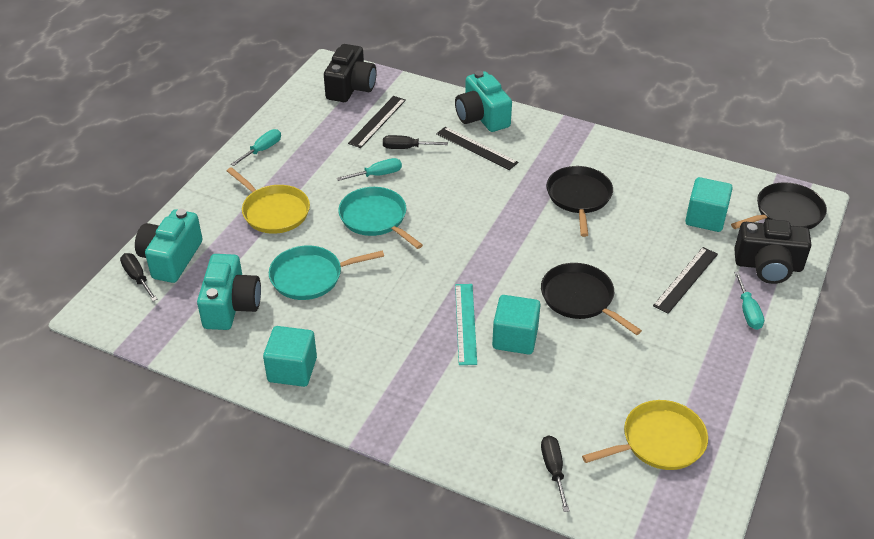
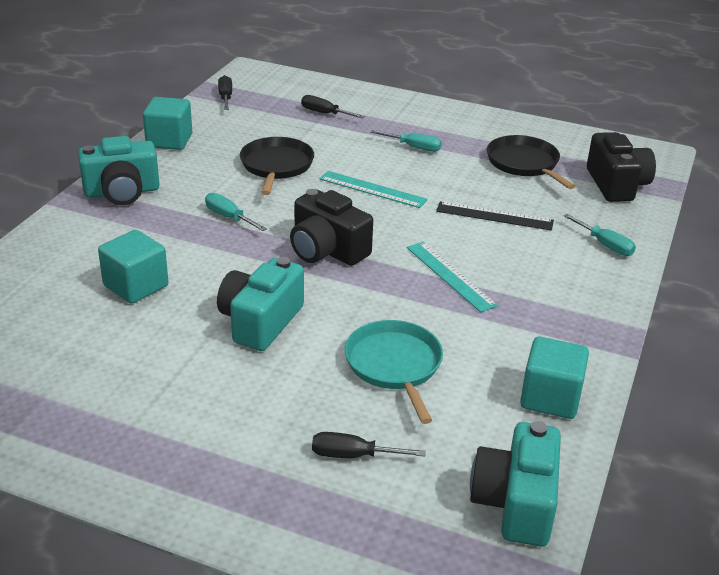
black pan: [541,263,642,335] [546,166,613,237] [731,182,827,229] = 3 -> [240,137,314,195] [487,135,575,189] = 2
black ruler: [348,96,406,148] [436,126,518,170] [653,247,718,314] = 3 -> [436,201,554,231] = 1
turquoise pan: [269,246,384,300] [338,187,423,249] = 2 -> [345,320,443,424] = 1
turquoise ruler: [455,284,477,365] = 1 -> [319,171,428,208] [407,242,498,312] = 2
yellow pan: [227,167,310,234] [582,400,708,470] = 2 -> none = 0

